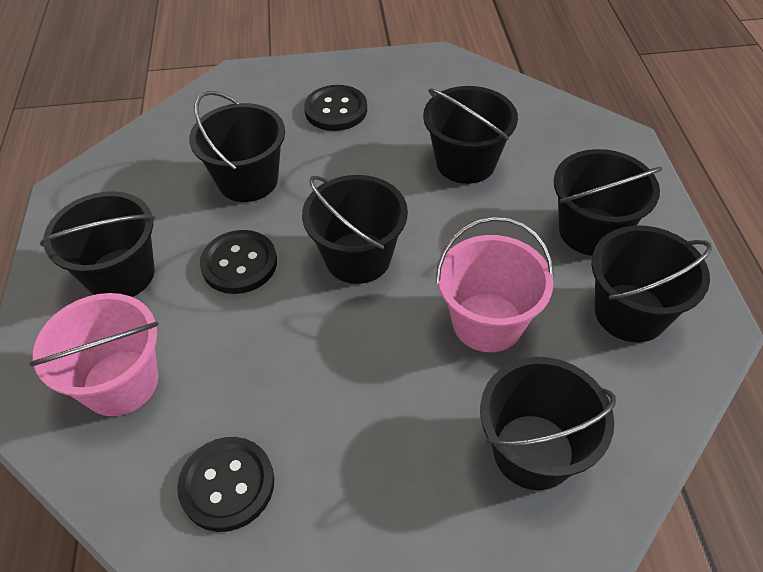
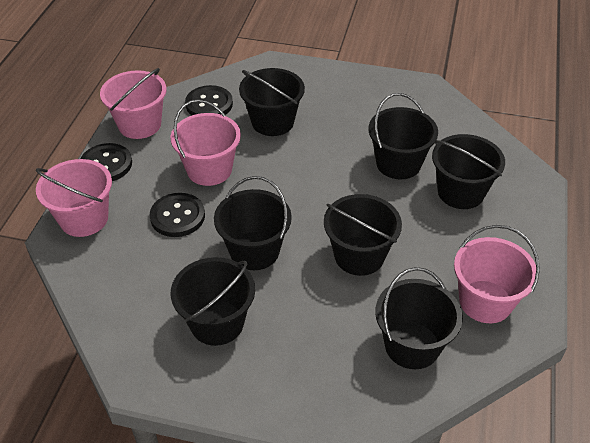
pink bucket: [29,293,159,416] [436,217,554,352] = 2 -> [36,159,112,237] [100,68,167,139] [170,99,241,186] [454,225,540,323] = 4

